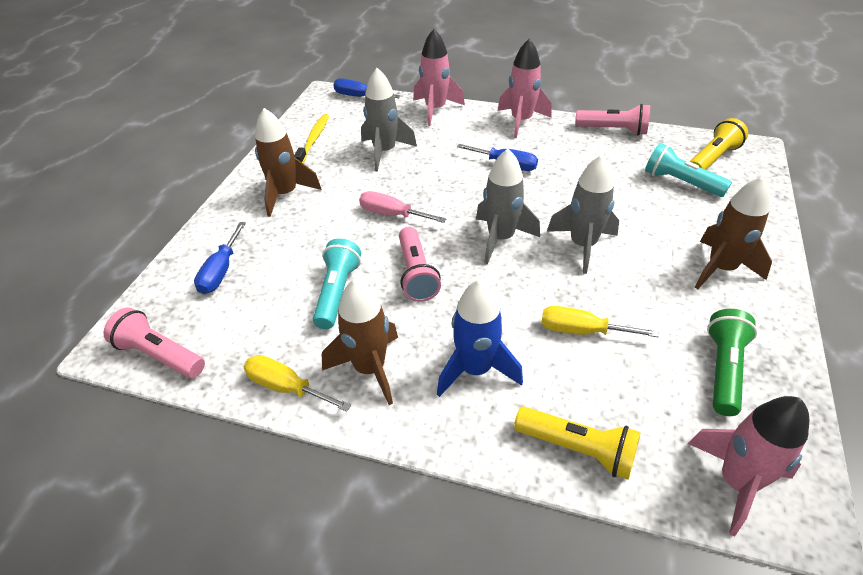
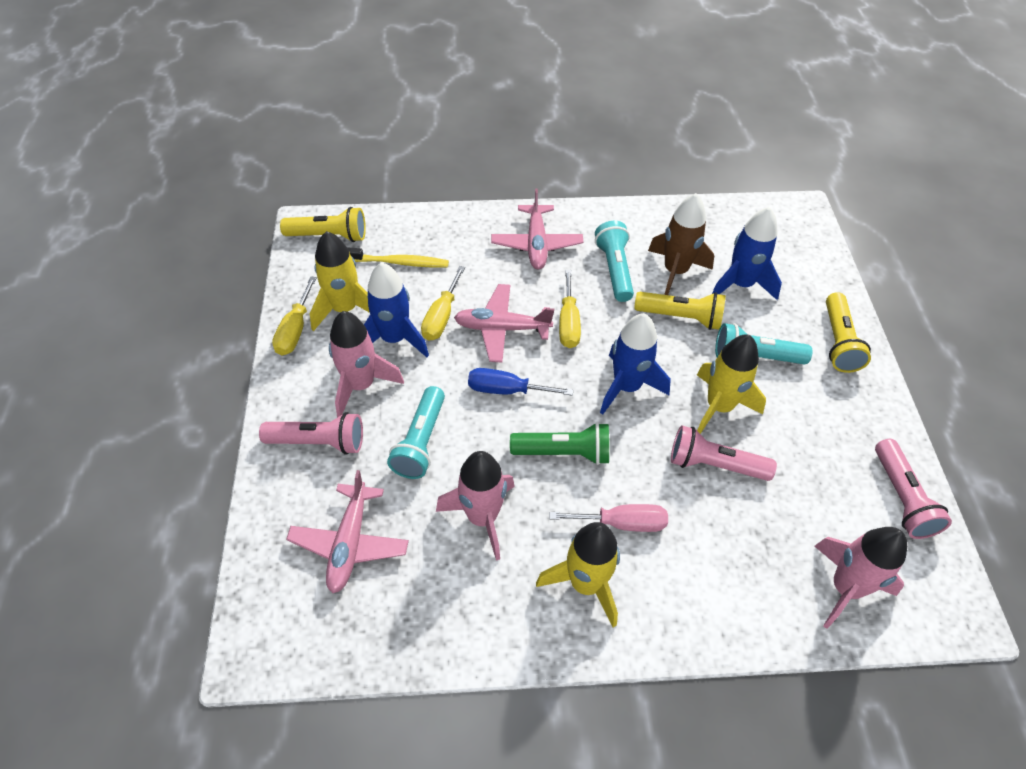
blue rocket: [437,279,523,397] = 1 -> [364,262,429,357] [600,313,671,415] [712,207,782,300] = 3
blue screwdriver: [194,222,246,294] [333,78,401,98] [457,144,538,171] = 3 -> [468,368,574,396] = 1
brown rocket: [255,108,322,217] [322,279,398,405] [695,176,772,289] = 3 -> [648,193,714,295] = 1
grey rocket: [361,68,417,172] [476,149,540,264] [547,155,619,274] = 3 -> none = 0
pink plane: none = 0 -> [286,470,409,593] [454,284,554,363] [491,188,583,270] = 3
turquoise flashlight: [313,239,361,329] [645,143,732,197] = 2 -> [387,386,445,479] [595,221,634,302] [715,323,812,364] = 3
yellow flashlight: [514,406,641,480] [689,118,748,170] = 2 -> [280,207,366,242] [634,292,726,330] [826,292,871,373] = 3
yellow rocket: none = 0 -> [310,231,370,331] [536,522,620,628] [697,334,766,434] = 3
yellow screwdriver: [244,355,351,412] [541,306,659,338] = 2 -> [272,276,317,355] [421,266,465,341] [559,270,581,348] = 3

